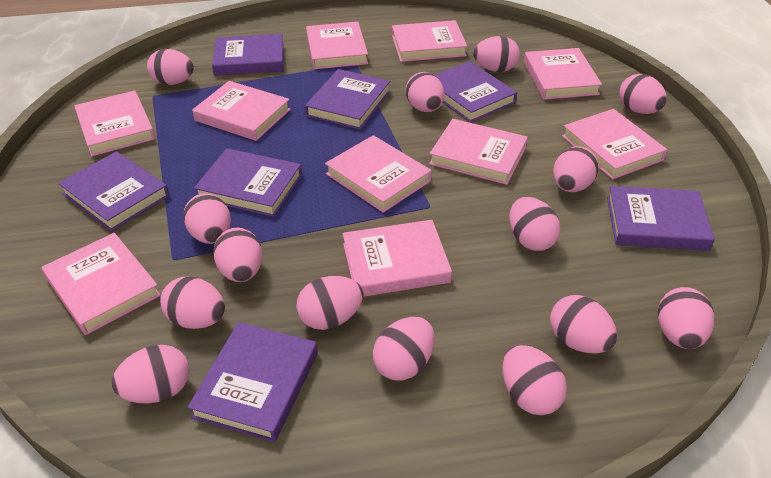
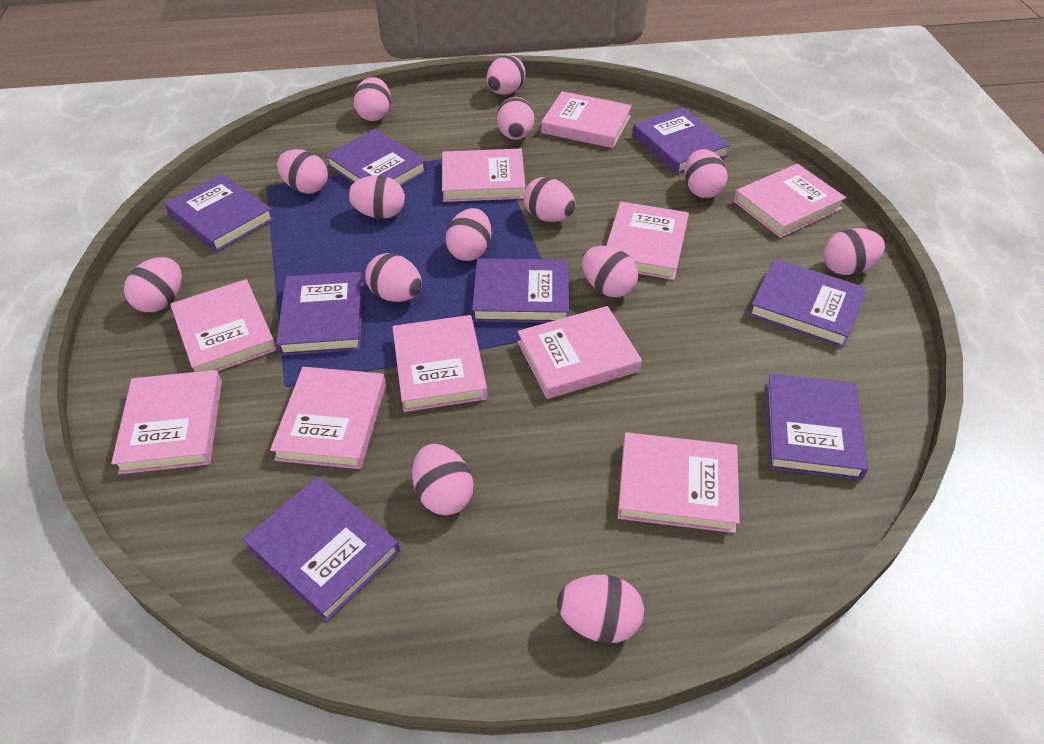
pink egg: [112,345,190,404] [147,49,194,85] [160,277,225,329] [183,193,231,244] [213,228,263,282] [296,276,363,330] [373,317,435,381] [406,72,444,112] [473,36,520,72] [502,345,567,415] [509,197,560,251] [550,295,617,353] [553,146,599,192] [620,74,667,114] [658,287,714,349] = 15 -> [124,257,182,312] [277,149,328,194] [348,175,405,219] [353,77,391,121] [365,253,422,302] [412,444,473,515] [445,208,492,261] [487,55,526,95] [497,97,535,140] [523,177,575,222] [557,575,644,643] [582,246,638,297] [684,149,728,198] [823,228,885,275] = 14
purple book: [58,151,169,231] [187,322,318,442] [194,148,302,217] [212,34,284,76] [305,69,390,130] [435,61,517,123] [607,186,715,251] = 7 -> [165,174,274,252] [243,476,400,622] [276,272,364,356] [325,129,427,186] [472,258,569,323] [632,107,730,174] [748,259,867,348] [765,373,868,480] = 8

